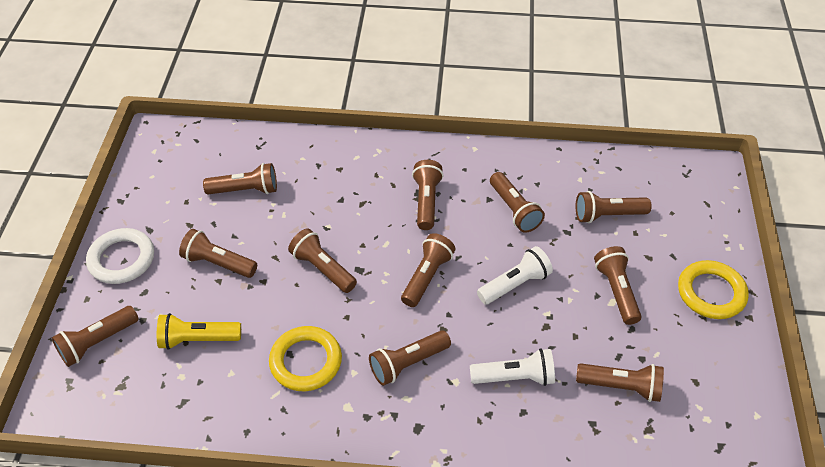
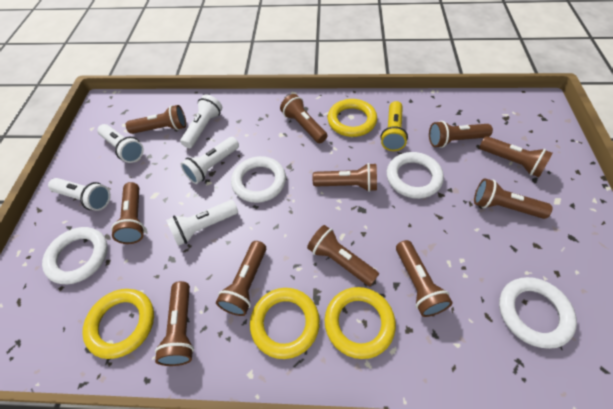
white flashlight: [470,348,555,386] [477,246,553,305] = 2 -> [48,178,111,211] [97,124,144,163] [166,200,238,246] [180,95,222,148] [180,137,239,184] = 5
white ring: [86,228,154,284] = 1 -> [42,227,108,284] [231,156,286,203] [387,152,444,199] [499,277,577,349] = 4
yellow ring: [269,326,342,391] [678,260,749,319] = 2 -> [82,289,154,359] [250,288,320,359] [325,287,396,359] [328,99,377,137] = 4

